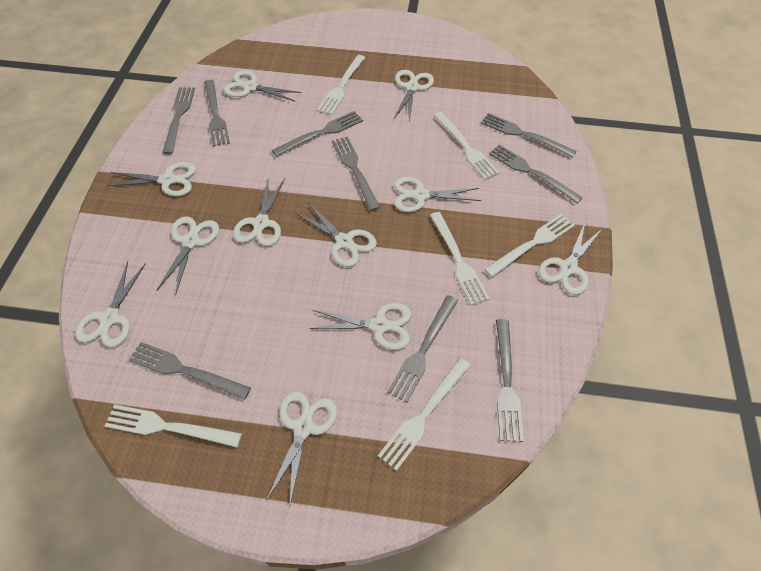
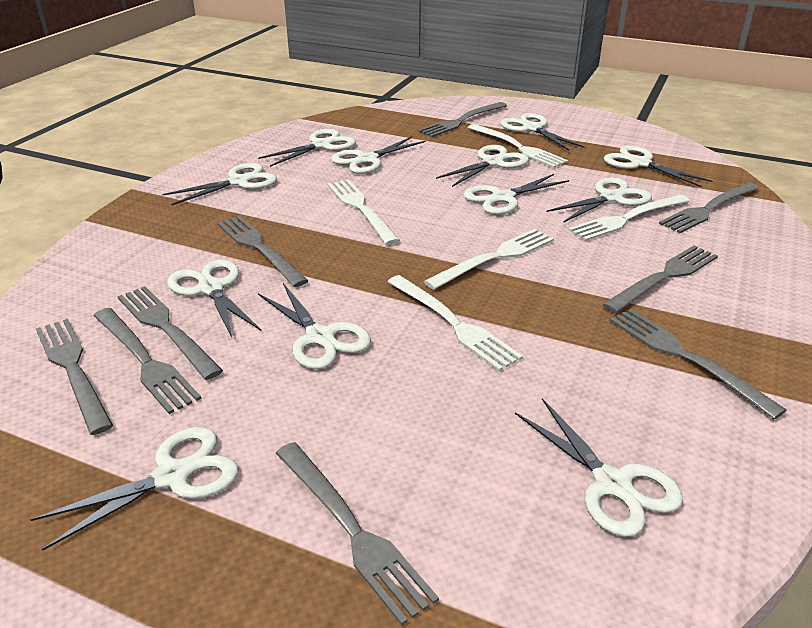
white fork: [105,404,242,447] [317,55,365,115] [378,358,471,471] [430,212,490,305] [434,112,499,180] [484,214,575,277] = 6 -> [328,179,400,245] [387,275,523,371] [424,229,554,290] [468,124,568,168] [569,195,689,241] = 5
white scissors: [75,262,146,347] [107,162,196,196] [156,216,219,295] [224,71,301,101] [233,177,285,246] [266,391,337,508] [296,202,377,267] [310,303,412,350] [394,70,434,122] [394,177,481,212] [539,223,603,295] = 11 -> [30,427,238,551] [162,163,277,206] [167,259,261,337] [258,129,356,167] [258,283,371,369] [331,136,426,174] [436,145,529,187] [463,174,569,215] [500,113,584,150] [515,398,683,537] [547,177,652,223] [604,145,712,187] = 12

